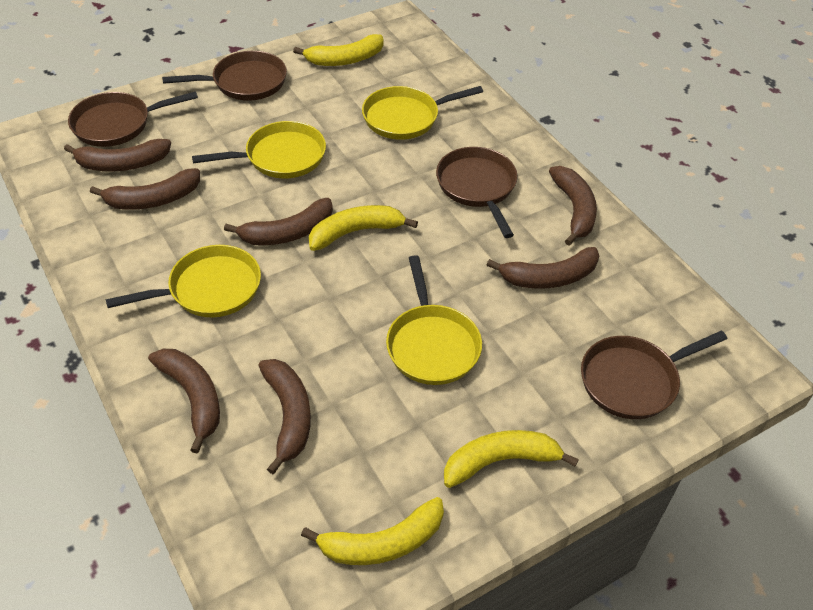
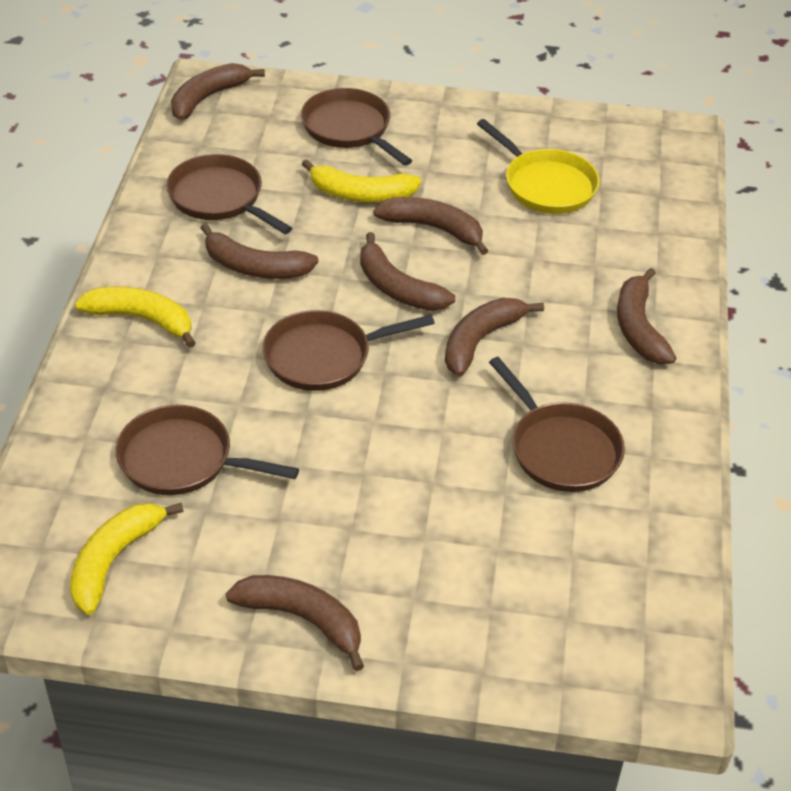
brown pan: [68,91,198,147] [162,51,287,101] [436,147,518,238] [581,331,727,419] = 4 -> [116,405,299,495] [166,154,292,234] [262,310,435,391] [301,88,412,166] [489,357,625,492] = 5
yellow banana: [293,34,384,66] [301,497,444,565] [309,205,418,251] [444,430,579,488] = 4 -> [70,503,183,615] [75,287,196,348] [302,159,421,202] = 3
yellow pan: [105,245,261,317] [192,121,326,178] [362,86,483,140] [386,255,482,385] = 4 -> [477,119,600,214] = 1

